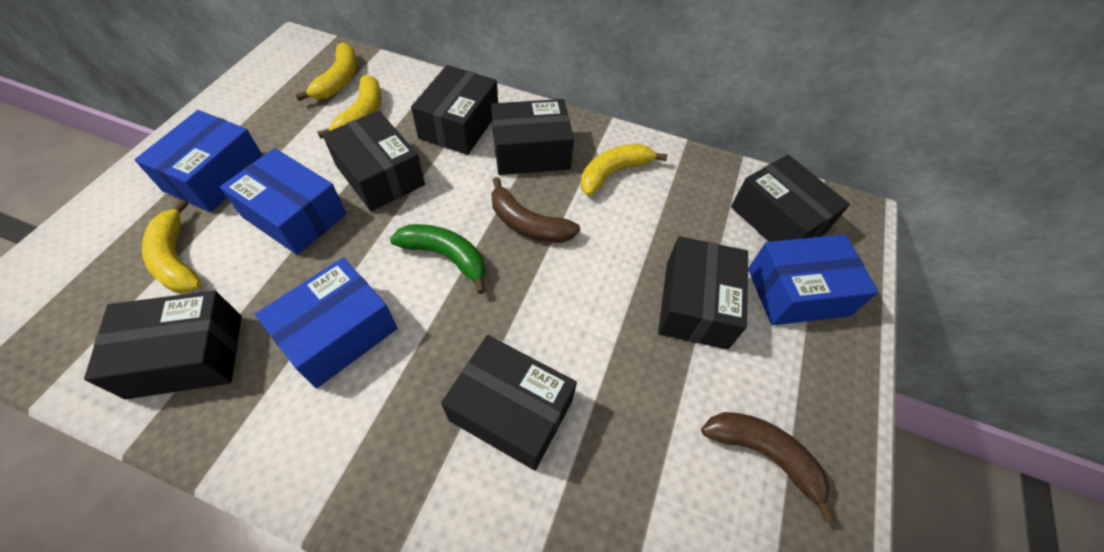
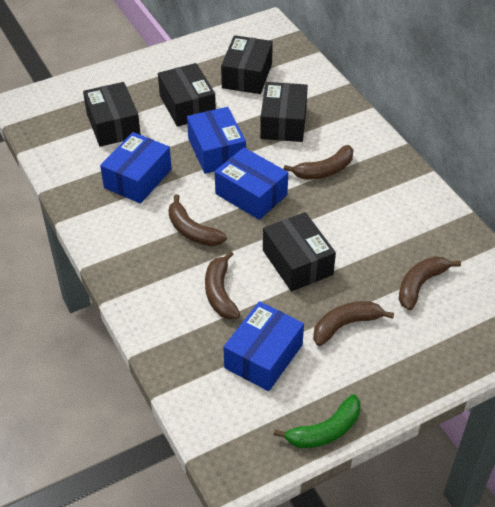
black box: [84,290,242,399] [322,110,425,212] [411,65,498,155] [441,335,577,470] [491,99,574,175] [658,236,748,350] [731,154,850,242] = 7 -> [83,82,141,147] [158,63,216,127] [221,35,273,94] [260,82,308,142] [263,212,336,291] = 5
brown banana: [491,177,580,243] [701,412,835,523] = 2 -> [168,194,227,246] [205,251,240,319] [284,145,353,179] [313,301,394,346] [399,256,461,310] = 5
yellow banana: [142,199,202,293] [295,42,357,101] [317,75,381,139] [581,144,667,196] = 4 -> none = 0

